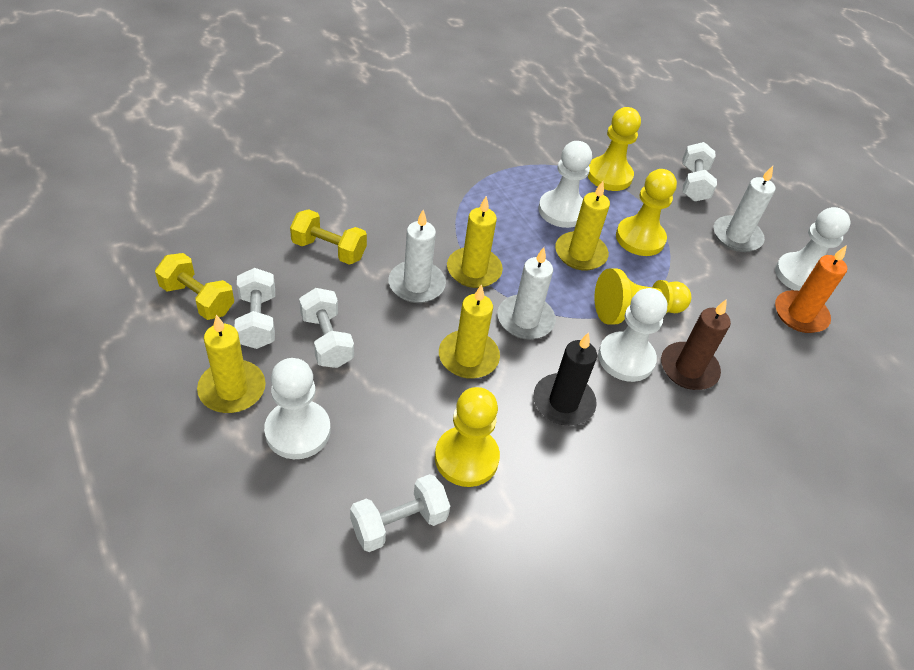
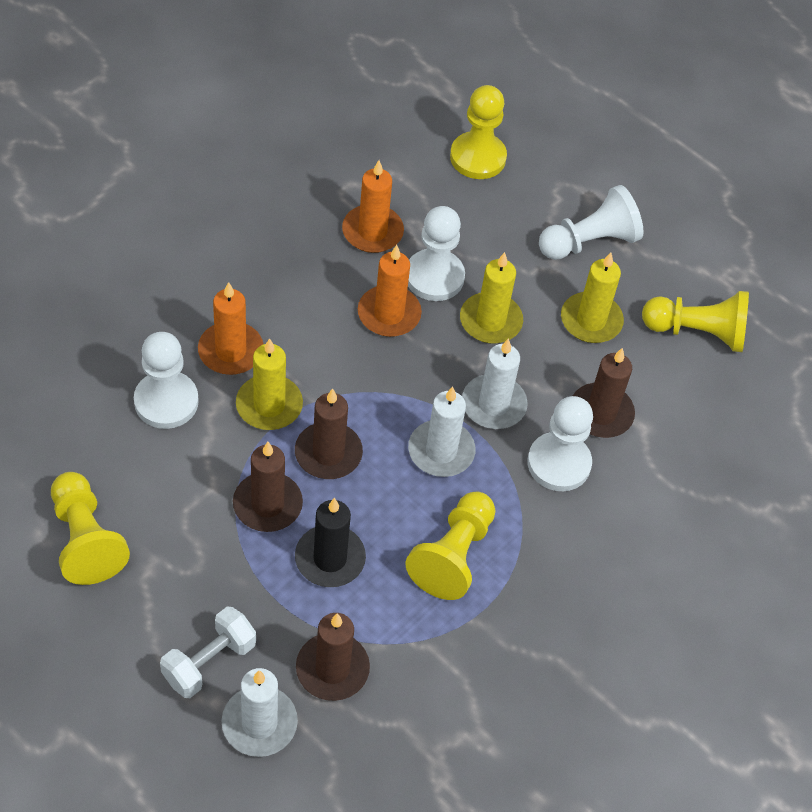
brown candle: [661,299,731,390] = 1 -> [233,442,303,532] [295,388,363,479] [296,613,370,701] [573,348,635,438] = 4
orange candle: [775,245,847,333] = 1 -> [198,282,264,375] [342,160,404,253] [358,245,422,337] = 3
white dumbbell: [234,268,275,349] [299,288,354,368] [350,474,450,552] [682,142,717,202] = 4 -> [160,607,256,698] = 1
yellow candle: [197,315,266,413] [439,284,500,379] [447,196,503,288] [555,181,610,271] = 4 -> [236,338,303,430] [460,252,523,344] [561,252,624,343] = 3
yellow dumbbell: [155,253,234,320] [290,209,367,265] = 2 -> none = 0

